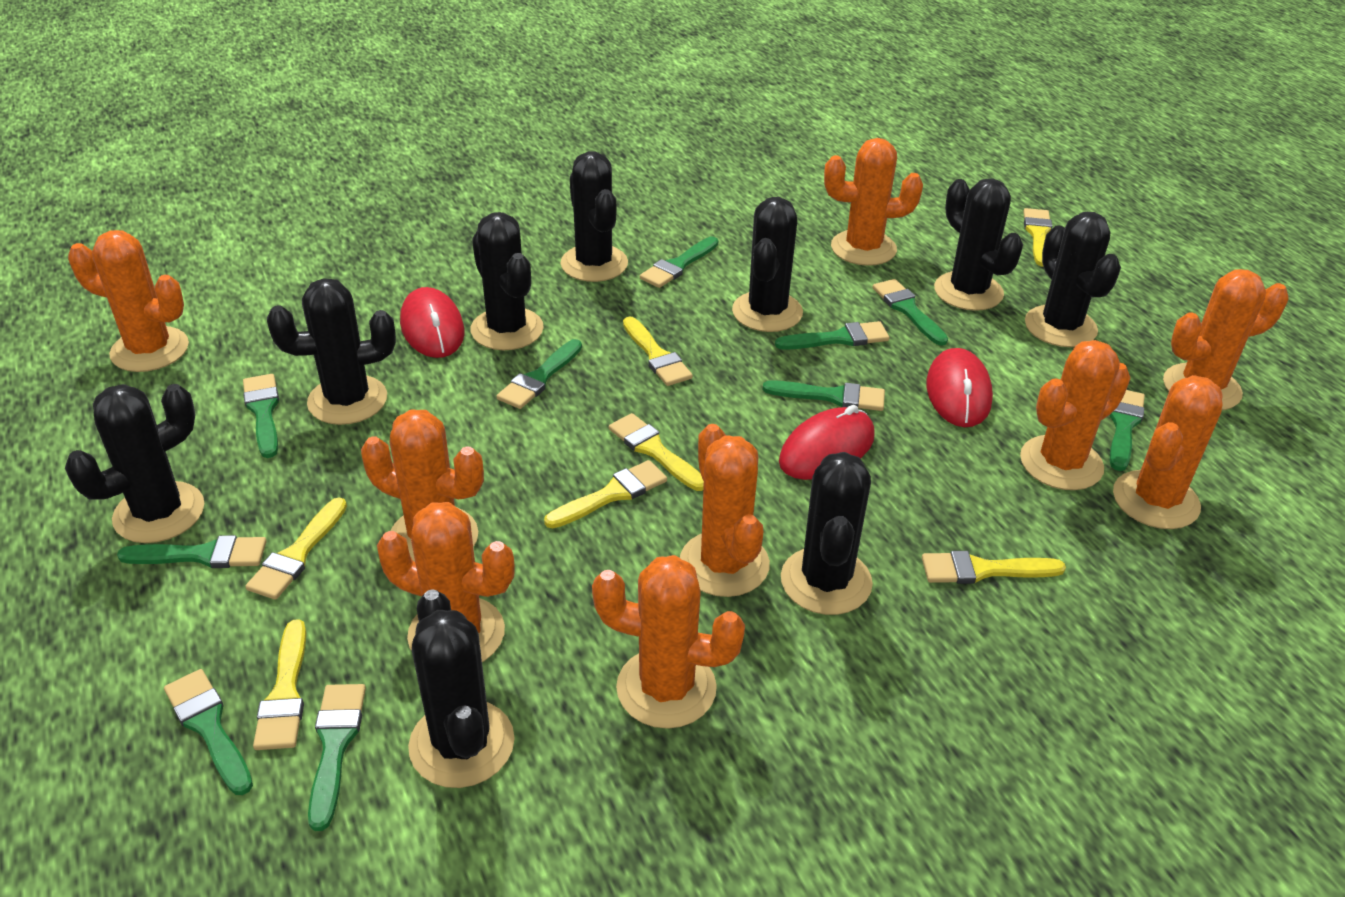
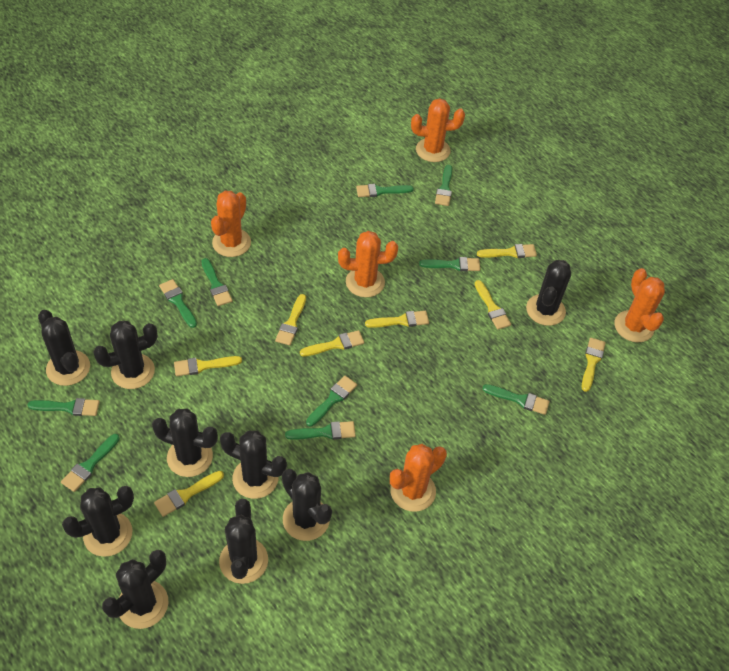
orange cactus: [68,230,189,372] [361,410,484,561] [377,502,515,662] [592,555,745,729] [680,424,770,597] [824,138,923,266] [1020,340,1131,490] [1113,375,1223,529] [1163,269,1288,410] = 9 -> [211,191,251,257] [338,231,398,297] [390,444,447,512] [411,98,465,162] [615,268,665,342] = 5
red mouse: [400,287,464,358] [779,405,875,480] [926,348,993,427] = 3 -> none = 0
yellow brush: [245,497,347,600] [253,619,306,750] [544,460,667,528] [609,413,704,491] [623,316,693,386] [922,551,1066,584] [1023,208,1052,267] = 7 -> [154,471,224,517] [174,356,242,376] [275,294,306,345] [300,330,364,357] [365,311,429,328] [475,280,511,330] [477,244,537,258] [582,338,606,392] = 8

